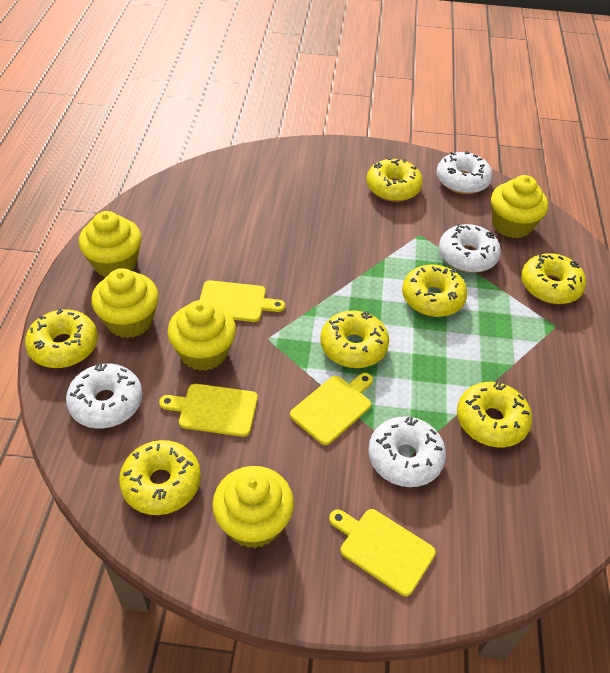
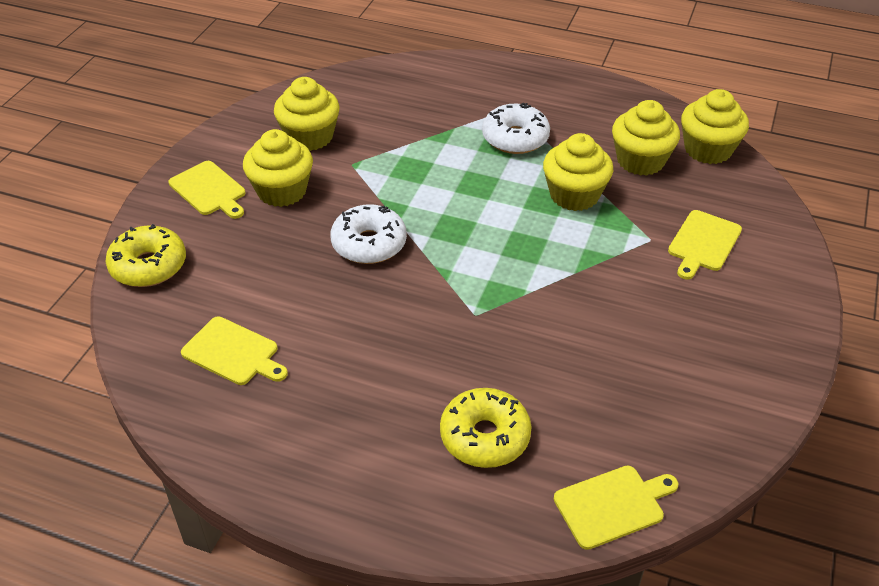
white donut: [66,363,143,428] [368,416,446,487] [436,151,493,194] [439,224,501,273] = 4 -> [330,204,407,264] [482,103,550,154] = 2
yellow donut: [25,309,98,368] [119,440,201,515] [321,311,389,368] [366,158,423,202] [402,265,468,317] [457,382,532,447] [521,253,586,304] = 7 -> [106,224,186,287] [440,388,532,468] = 2

